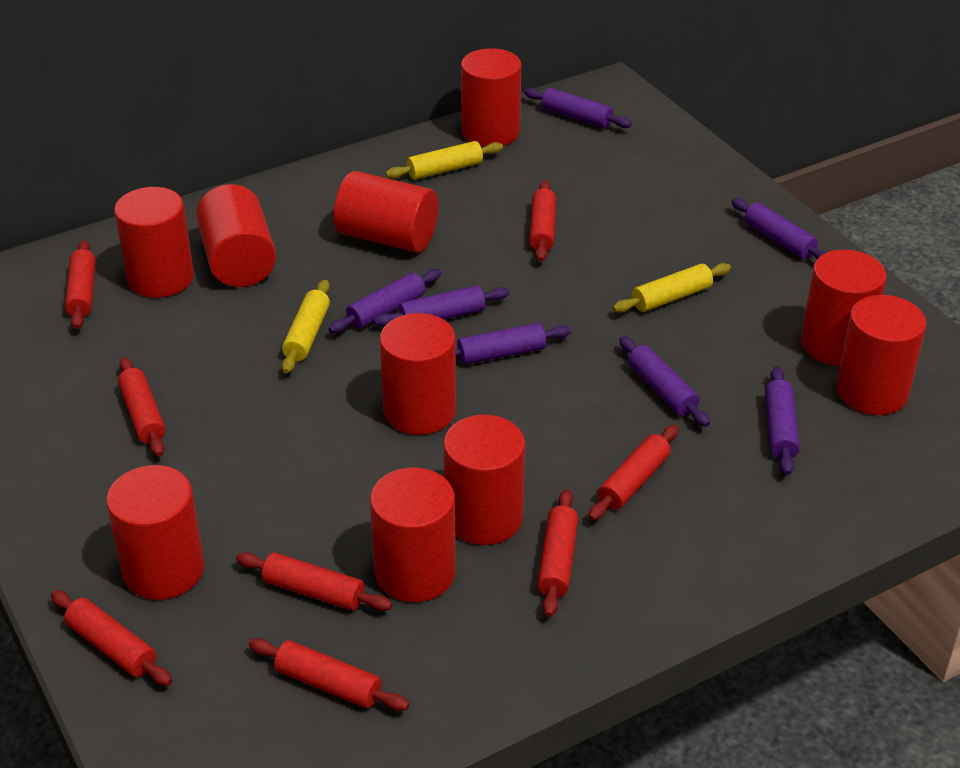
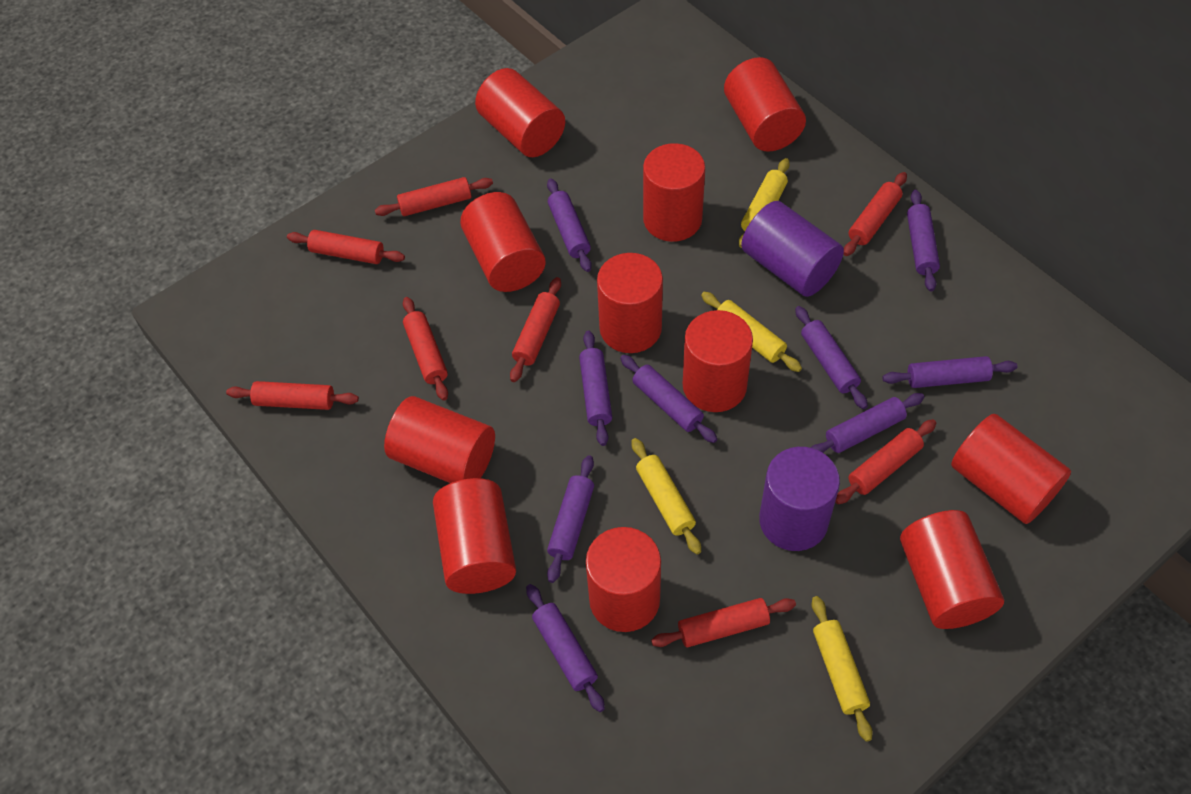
purple cylinder: none = 0 -> [741,201,844,297] [759,447,840,551] = 2
purple rolling pin: [328,269,441,333] [374,286,509,326] [456,323,571,365] [524,88,632,128] [619,336,710,427] [731,198,827,259] [765,367,800,475] = 7 -> [526,584,605,712] [547,179,592,272] [547,455,594,583] [579,331,612,446] [620,355,717,443] [795,306,868,409] [810,393,924,453] [882,356,1017,388] [907,190,940,292] = 9
red cylinder: [106,465,205,600] [114,187,194,298] [196,184,276,287] [334,171,438,253] [370,468,456,602] [380,313,456,435] [443,415,525,545] [461,48,521,147] [801,250,886,366] [836,295,926,415] = 10 -> [384,396,495,483] [433,478,516,594] [460,192,546,292] [475,68,565,157] [586,527,661,632] [597,253,663,353] [643,143,705,242] [683,310,753,412] [724,57,806,152] [900,510,1004,629] [951,414,1071,524] = 11
yellow rolling pin: [282,280,330,373] [386,141,503,180] [613,263,731,313] = 3 -> [632,438,701,554] [701,292,802,372] [739,158,790,248] [812,596,873,742] = 4

